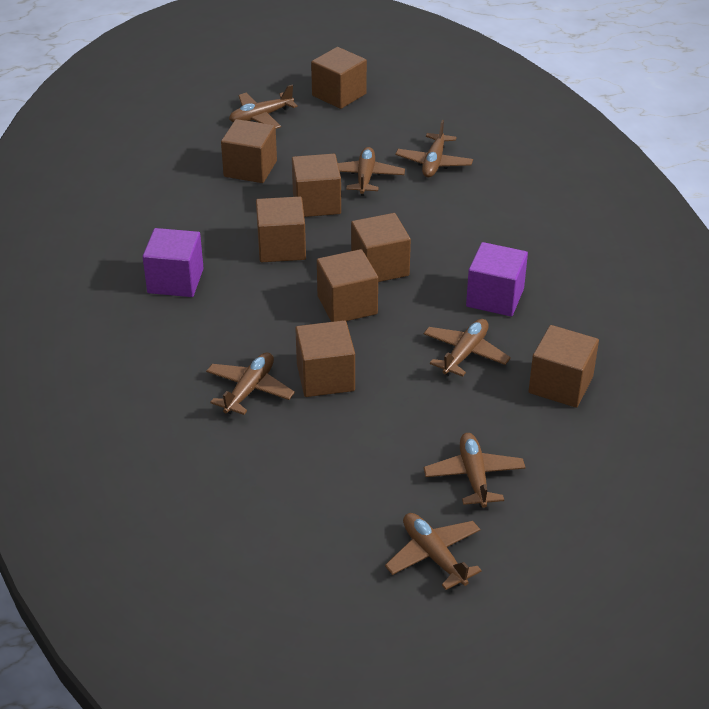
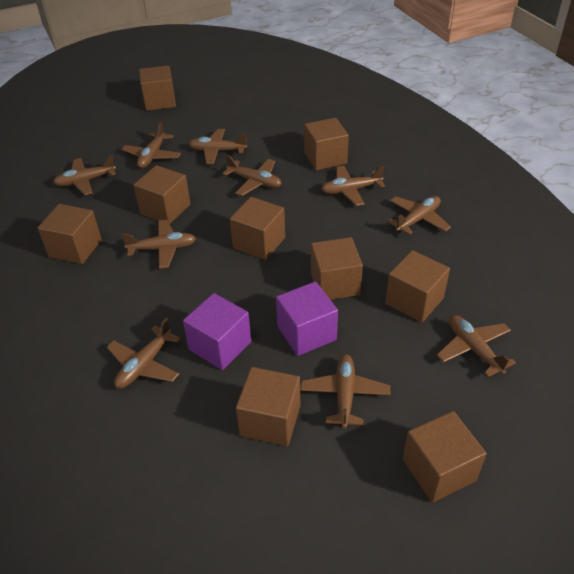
brown cube: [221,119,277,183] [256,197,306,262] [292,154,341,217] [295,320,355,397] [311,47,367,109] [317,249,378,322] [351,213,411,282] [529,325,599,408] = 8 -> [38,204,102,264] [134,165,191,224] [139,66,176,111] [230,197,285,260] [236,367,301,446] [304,118,349,170] [311,237,363,300] [385,250,450,323] [403,411,486,503] = 9
brown plane: [206,353,295,415] [229,85,298,129] [338,147,405,196] [385,513,482,590] [396,120,473,177] [424,319,511,377] [424,433,525,508] = 7 -> [53,155,116,195] [107,318,181,388] [122,122,181,168] [122,220,196,269] [188,129,247,164] [222,155,281,196] [300,355,390,429] [321,166,385,206] [388,196,451,235] [437,315,516,377] = 10

